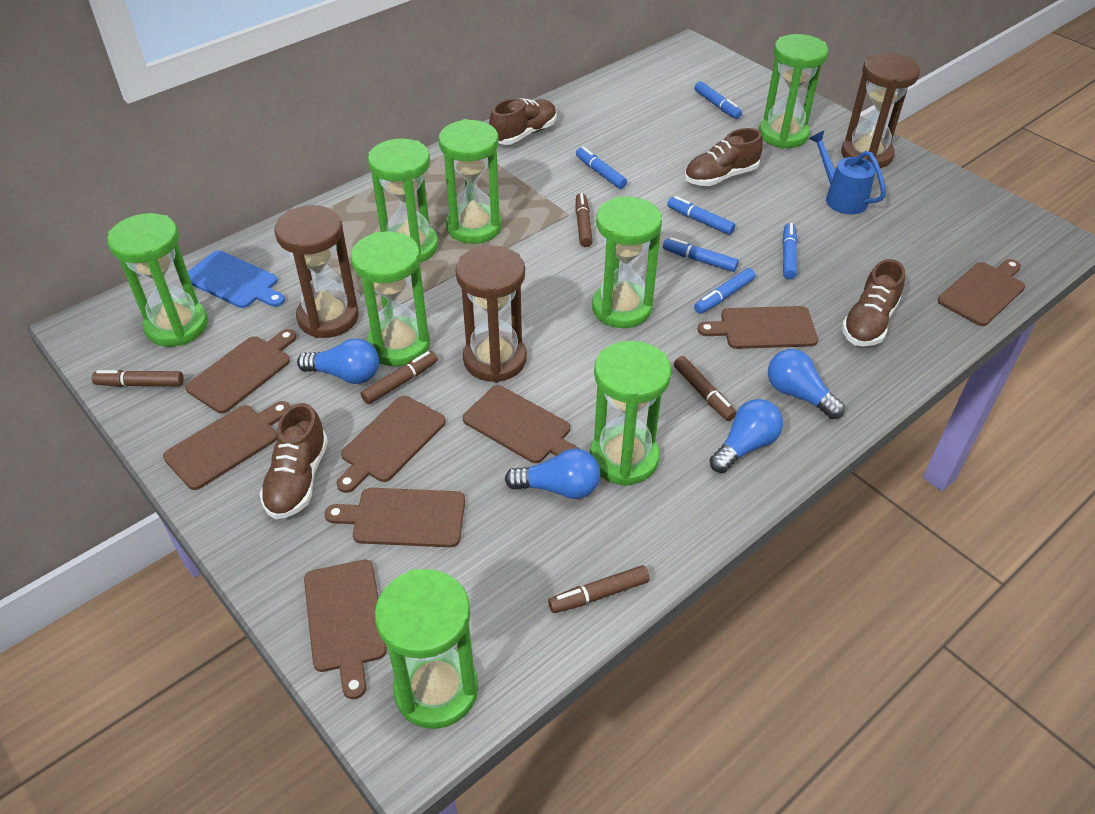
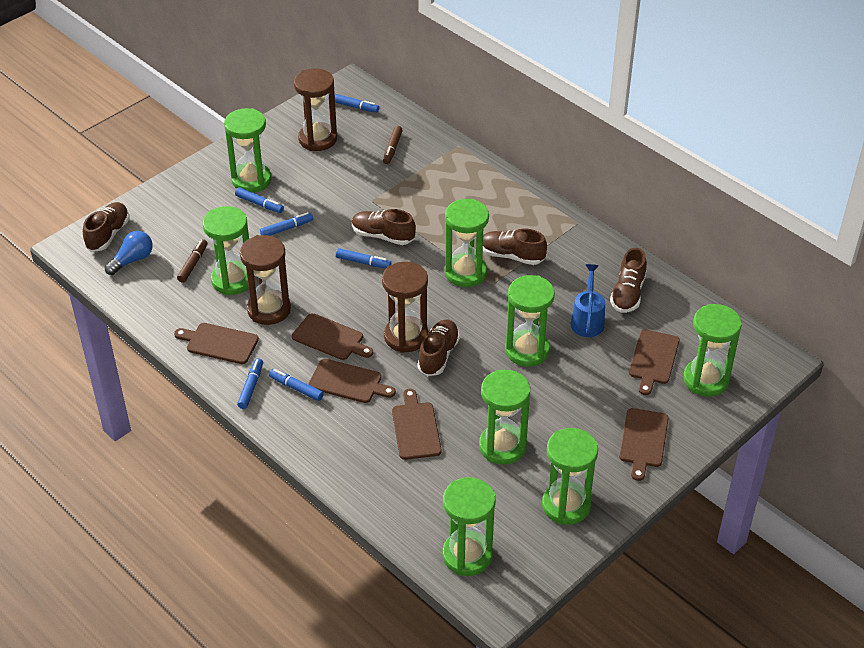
blue cutting board: [188,250,285,308] = 1 -> none = 0
blue light bulb: [297,339,379,384] [505,449,600,499] [709,399,783,473] [768,349,845,419] = 4 -> [105,231,153,275] = 1
brown cutting board: [163,401,290,490] [185,329,296,413] [304,560,387,699] [325,488,465,547] [336,396,446,493] [463,385,580,463] [698,306,818,349] [938,259,1025,326] = 8 -> [174,323,259,364] [292,313,373,360] [308,359,396,403] [392,389,442,460] [619,408,669,481] [629,329,680,395] = 6
brown marker: [92,370,184,387] [361,351,438,404] [548,565,650,613] [575,193,593,247] [674,356,736,421] = 5 -> [177,239,207,282] [383,126,403,164] = 2
brown shoe: [260,403,328,519] [489,98,557,145] [684,128,763,186] [842,259,905,346] = 4 -> [83,202,129,252] [352,209,416,245] [417,319,460,376] [483,229,547,265] [610,248,647,313] = 5

